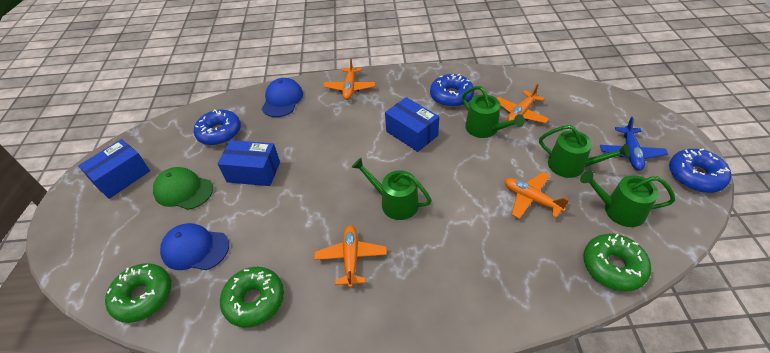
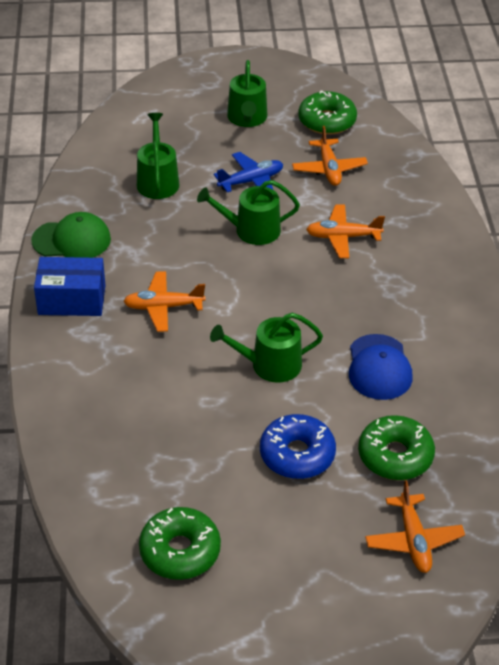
blue box: [78,139,150,199] [218,140,280,186] [385,97,439,152] = 3 -> [34,257,105,316] = 1
blue cap: [160,223,229,270] [262,78,303,117] = 2 -> [349,334,412,400] = 1
blue donut: [194,109,241,146] [430,74,474,107] [669,149,731,193] = 3 -> [260,414,336,479] = 1

